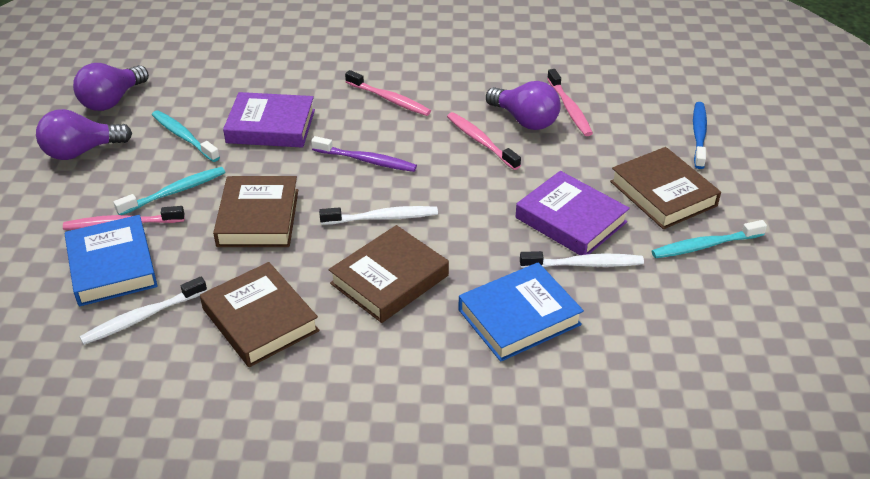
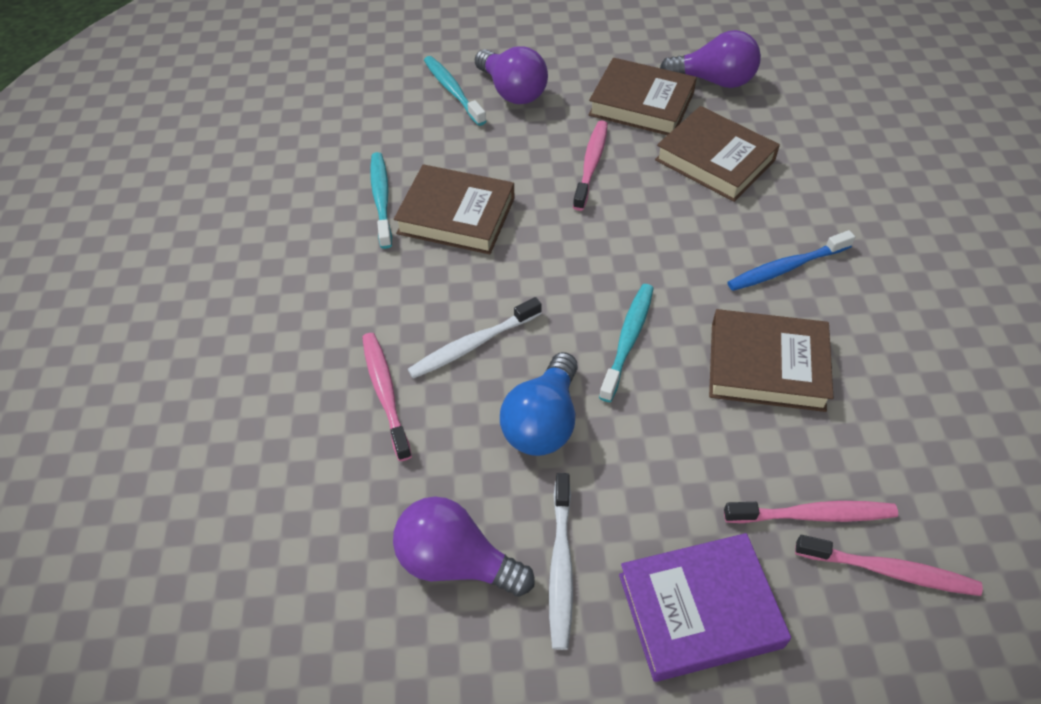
blue book: [65,215,158,306] [458,262,584,362] = 2 -> none = 0
blue light bulb: none = 0 -> [500,352,578,456] = 1
purple book: [223,92,315,148] [516,171,630,255] = 2 -> [619,533,791,682] = 1
purple toothbrush: [311,136,417,172] = 1 -> none = 0
white toothbrush: [79,277,207,345] [319,206,438,225] [520,251,644,268] = 3 -> [408,297,542,379] [549,473,573,650] = 2

